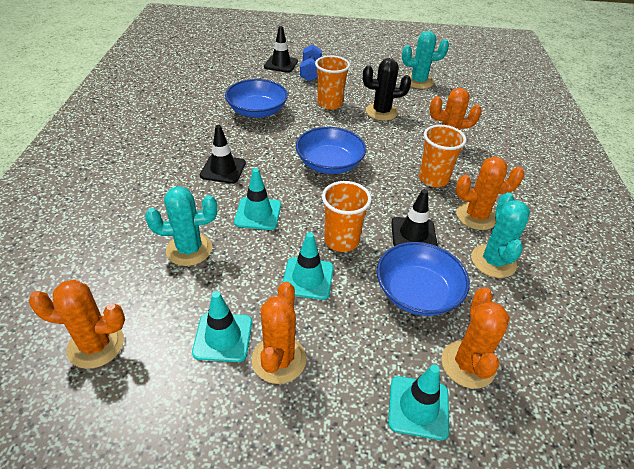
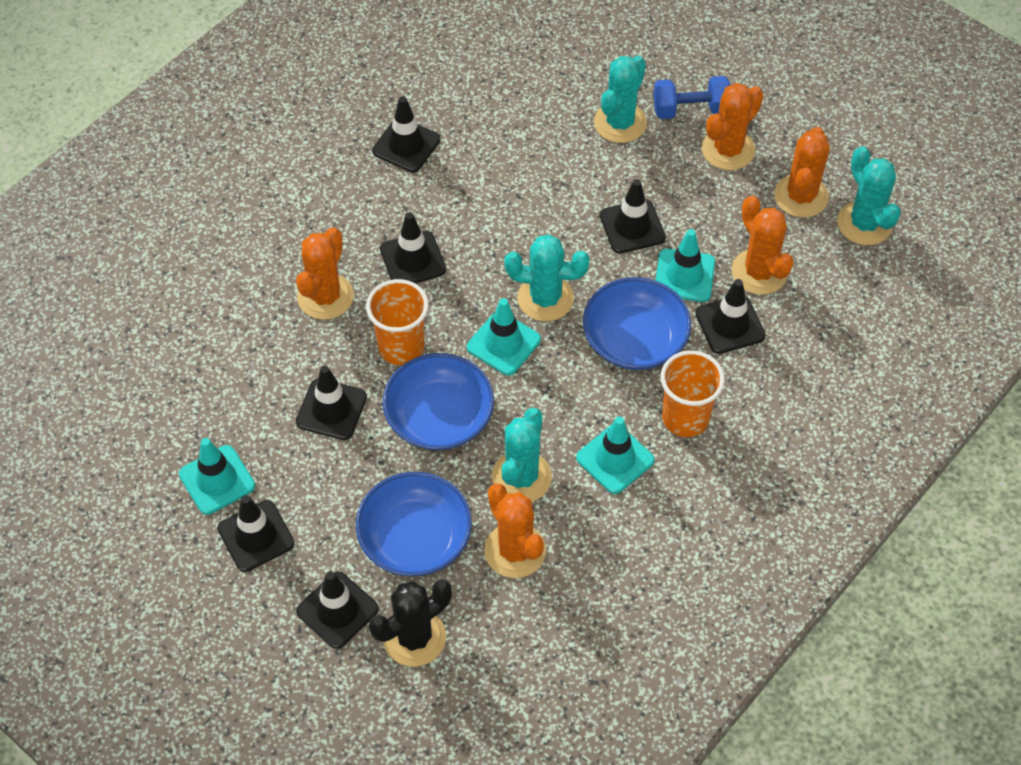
black traffic cone: [200,125,246,184] [264,26,298,73] [391,189,438,246] = 3 -> [218,495,295,572] [296,366,367,440] [296,571,379,649] [372,96,440,172] [380,212,446,283] [600,179,666,253] [695,279,765,354] = 7
orange cup: [315,55,350,110] [322,181,372,252] [419,125,467,187] = 3 -> [366,279,429,365] [661,350,725,437] = 2
turquoise cactus: [145,186,217,266] [402,31,449,89] [471,192,530,278] = 3 -> [492,408,552,501] [504,234,590,321] [594,55,647,143] [837,146,901,245] = 4

